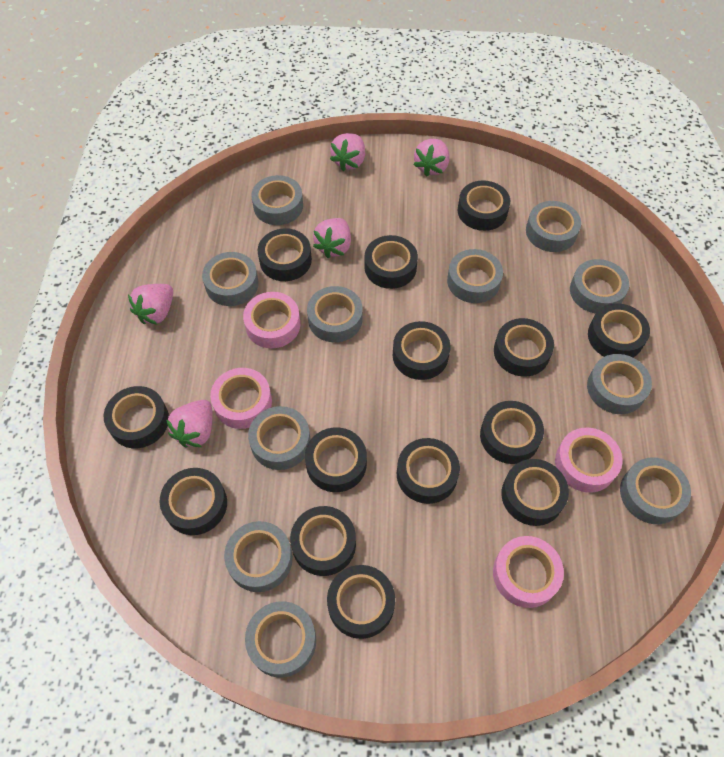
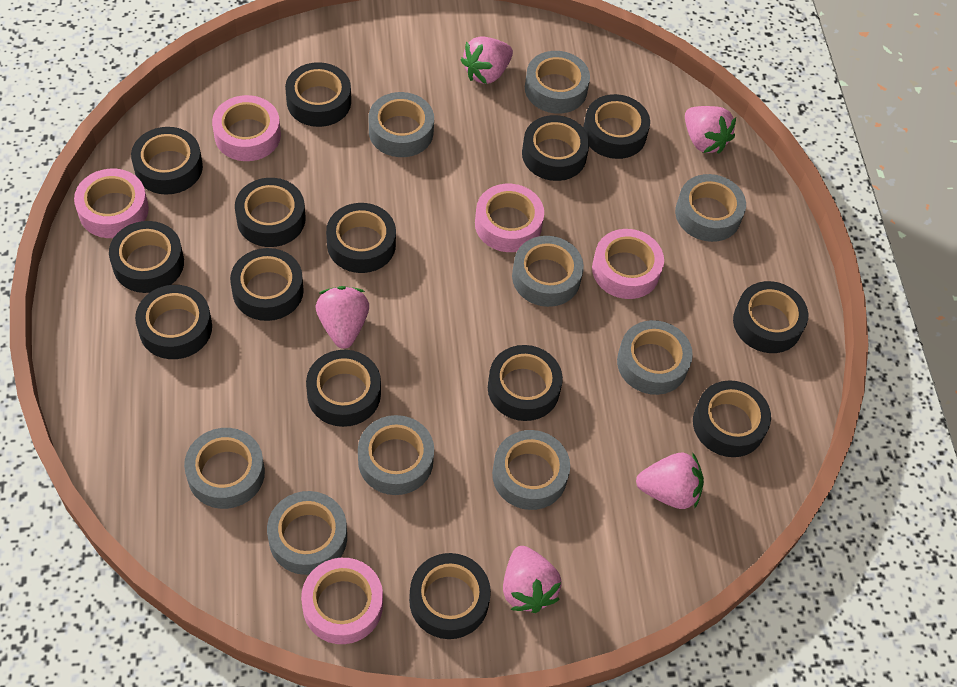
grey tape: [202,252,259,306] [224,521,293,592] [245,601,316,678] [248,406,310,470] [251,175,303,225] [307,286,363,342] [447,249,503,303] [526,201,581,252] [570,259,629,314] [587,354,652,414] [620,458,691,524] = 11 -> [184,428,265,509] [267,491,347,575] [358,415,434,495] [369,92,434,157] [492,430,570,510] [512,236,584,307] [525,51,590,114] [617,320,693,395] [675,174,746,242] = 9
pink tape: [210,368,272,429] [243,292,300,348] [493,536,564,608] [555,428,622,493] = 4 -> [74,169,149,238] [212,95,281,161] [301,558,383,644] [475,184,544,252] [592,229,664,299] = 5

